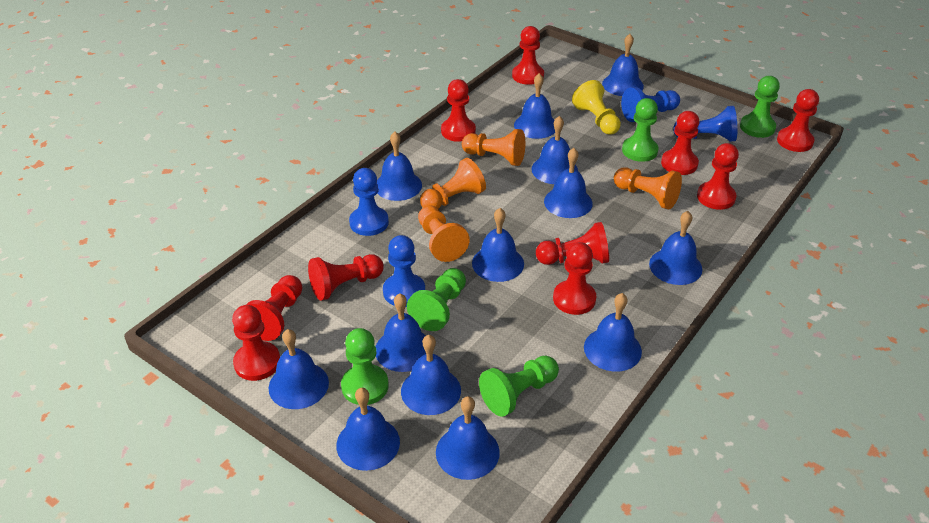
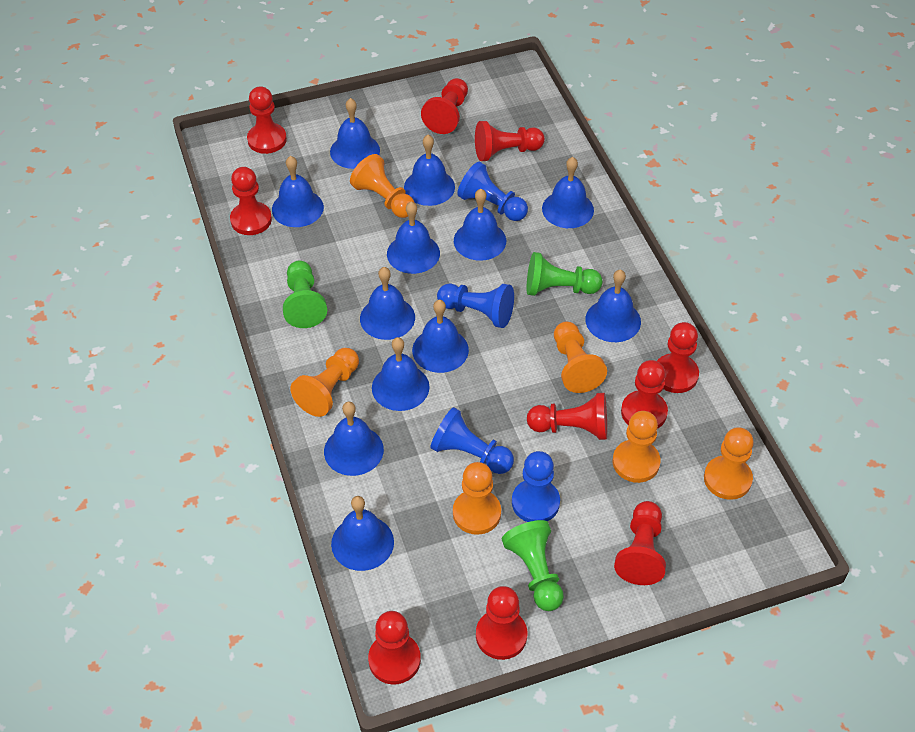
blue bell: [268,329,329,409] [336,388,400,471] [376,293,426,372] [377,132,422,201] [401,335,461,415] [436,396,500,480] [472,208,524,282] [514,73,555,139] [531,116,578,184] [544,148,593,218] [584,293,642,372] [602,34,644,96] [649,211,702,285] = 13 -> [272,156,324,227] [324,402,384,476] [330,98,380,169] [331,496,394,571] [360,267,415,340] [372,337,430,411] [387,202,440,274] [404,135,455,206] [412,300,469,373] [454,189,506,261] [542,157,594,228] [585,269,641,342] = 12
green pawn: [341,328,389,405] [407,268,466,331] [479,356,559,417] [622,98,659,162] [740,76,780,138] = 5 -> [283,261,327,328] [502,520,564,611] [527,252,602,296] = 3
orange pawn: [418,205,470,262] [420,158,486,209] [462,129,525,166] [614,167,682,210] = 4 -> [290,348,359,417] [350,154,415,218] [453,462,501,535] [554,322,607,393] [613,411,661,483] [704,427,754,500] = 6
yellow pawn: [572,80,621,135] = 1 -> none = 0

